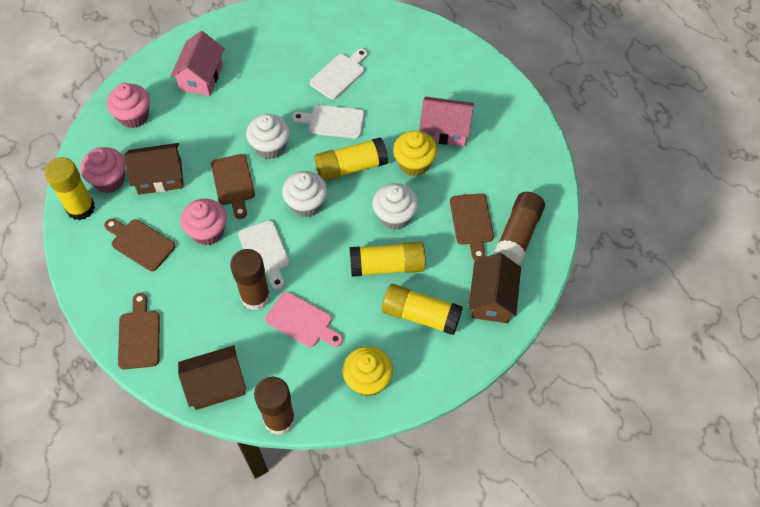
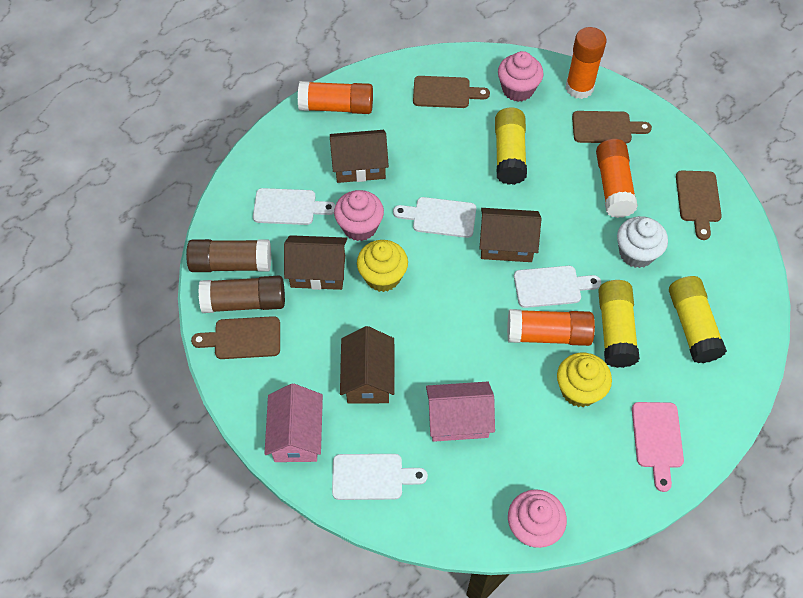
brown glue stick: [230,249,270,310] [254,377,295,435] [494,192,545,265] = 3 -> [186,239,271,272] [198,276,285,313] = 2
brown house: [124,143,184,195] [178,345,246,410] [468,253,521,323] = 3 -> [284,235,347,290] [330,130,389,183] [340,326,395,404] [479,208,542,262] = 4
orange glue stick: none = 0 -> [298,81,373,114] [507,309,595,346] [566,27,606,99] [596,139,638,218] = 4
white cupcake: [246,114,290,159] [282,171,328,217] [373,183,418,230] = 3 -> [617,216,668,268] = 1
white cutting board: [238,220,290,290] [292,105,364,139] [310,48,368,100] = 3 -> [253,188,336,225] [332,454,428,500] [393,197,476,238] [514,266,601,308] = 4
yellow glue stick: [44,157,95,221] [314,137,388,181] [350,242,426,277] [382,284,463,335] = 4 -> [495,108,527,185] [598,280,640,368] [669,276,727,363] = 3

